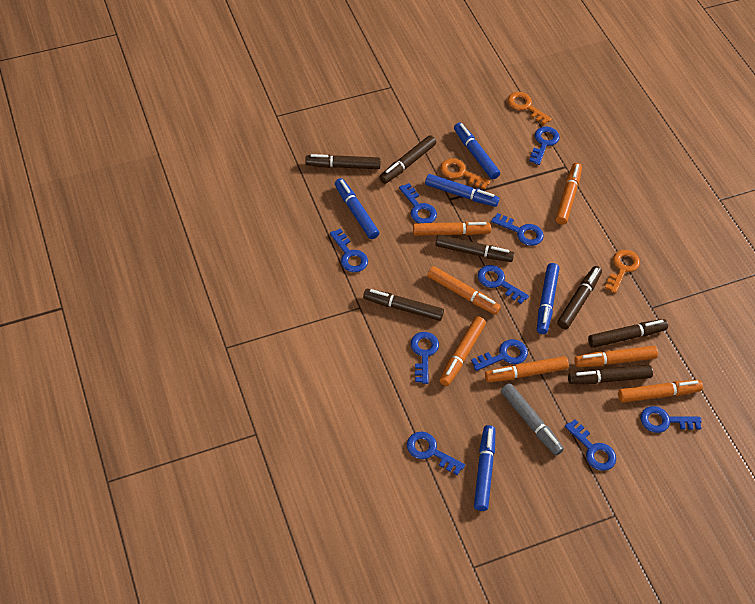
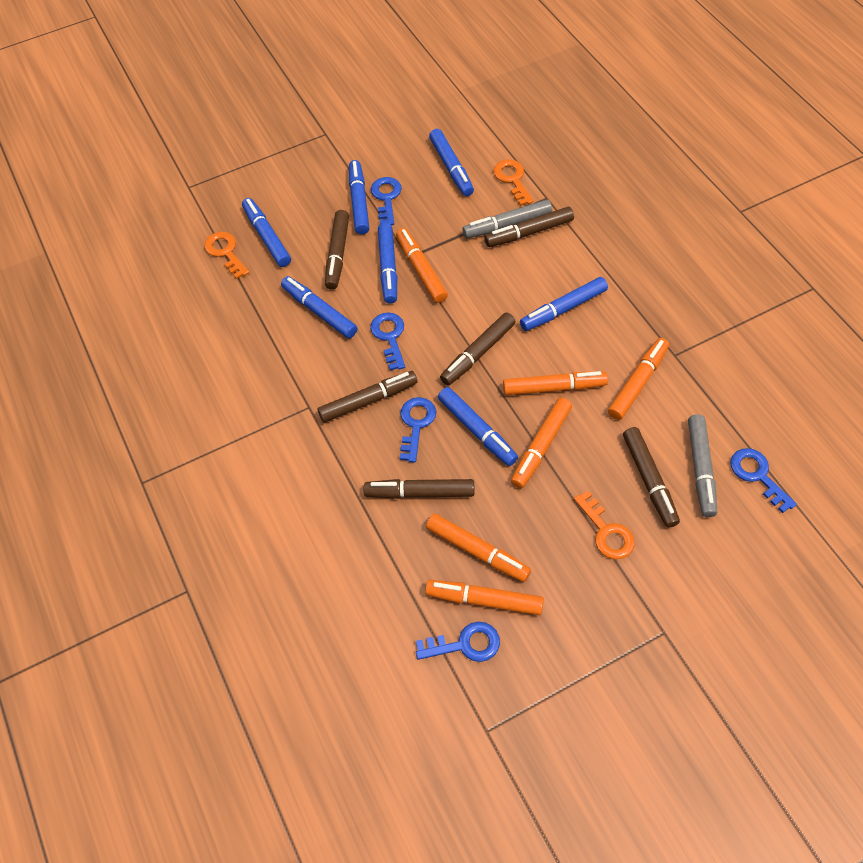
blue key: [330,229,368,272] [399,183,437,223] [407,431,465,476] [411,332,439,384] [471,339,528,371] [478,265,529,304] [491,213,544,246] [529,126,560,165] [565,419,616,471] [641,406,702,433] = 10 -> [370,312,405,370] [371,177,402,225] [400,397,436,463] [416,622,500,662] [730,448,797,513] = 5
blue marker: [335,178,379,239] [425,174,499,207] [454,122,500,179] [474,425,495,511] [537,263,559,334] = 5 -> [242,198,291,267] [281,276,358,338] [349,160,369,234] [378,223,397,304] [429,129,474,196] [438,387,518,466] [520,277,608,331] = 7
brown marker: [305,154,381,169] [363,289,444,321] [379,135,436,184] [435,234,514,262] [557,266,602,329] [568,365,653,384] [588,319,668,348] = 7 -> [318,371,417,422] [325,210,349,290] [364,479,474,499] [440,312,516,385] [484,207,574,247] [623,427,680,528] = 6
grey marker: [501,383,564,456] = 1 -> [462,200,552,238] [688,414,717,517] = 2
orange marker: [413,222,491,236] [428,266,501,315] [439,316,486,386] [485,356,569,382] [556,163,582,225] [574,346,658,367] [618,380,703,403] = 7 -> [396,228,448,303] [425,580,544,615] [426,514,531,582] [503,371,608,395] [511,398,572,488] [608,338,669,420] = 6

